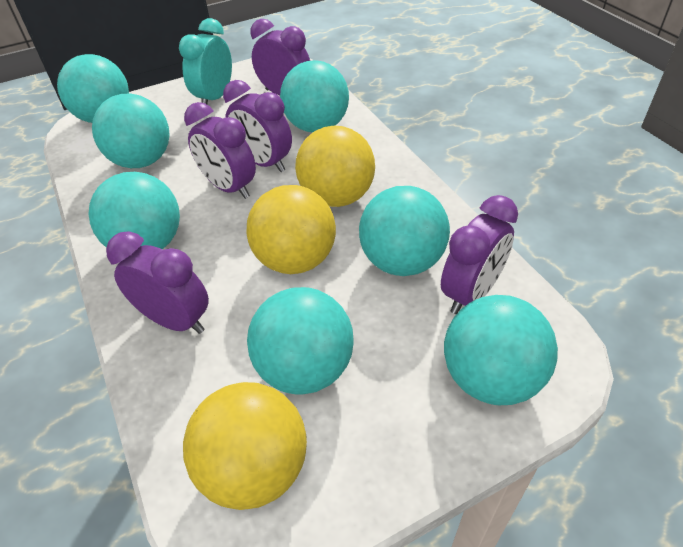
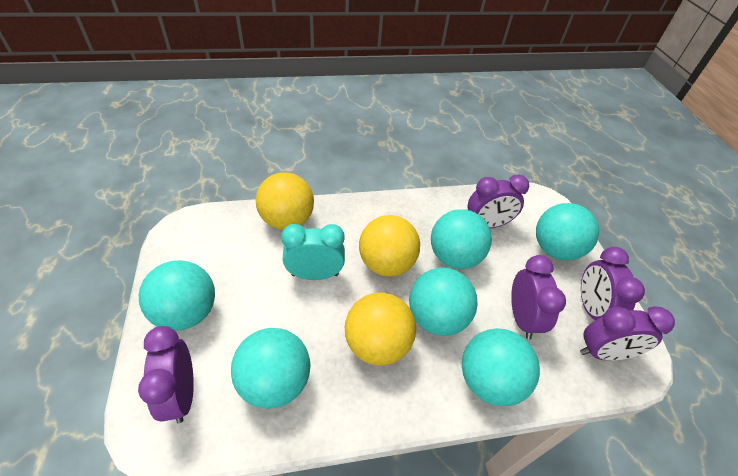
turquoise ball: [57,54,129,123] [89,172,180,249] [92,94,170,168] [247,287,354,395] [280,60,349,132] [359,186,450,276] [444,295,558,405] = 7 -> [139,260,215,331] [231,328,311,409] [409,268,478,336] [431,209,492,269] [462,328,540,406] [536,203,599,261] = 6

